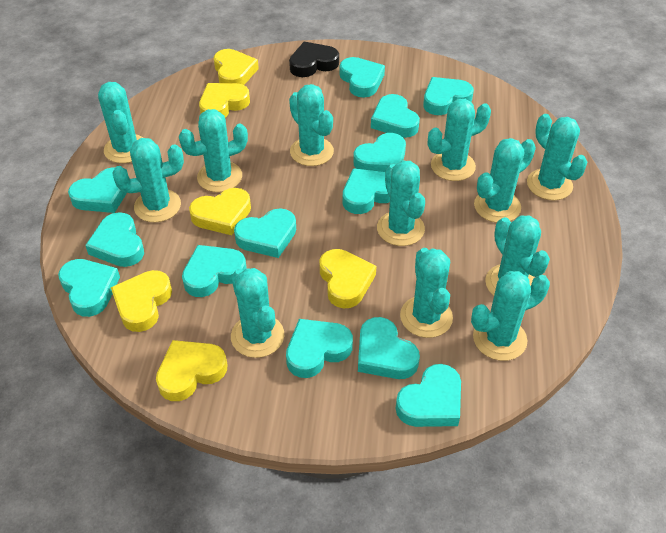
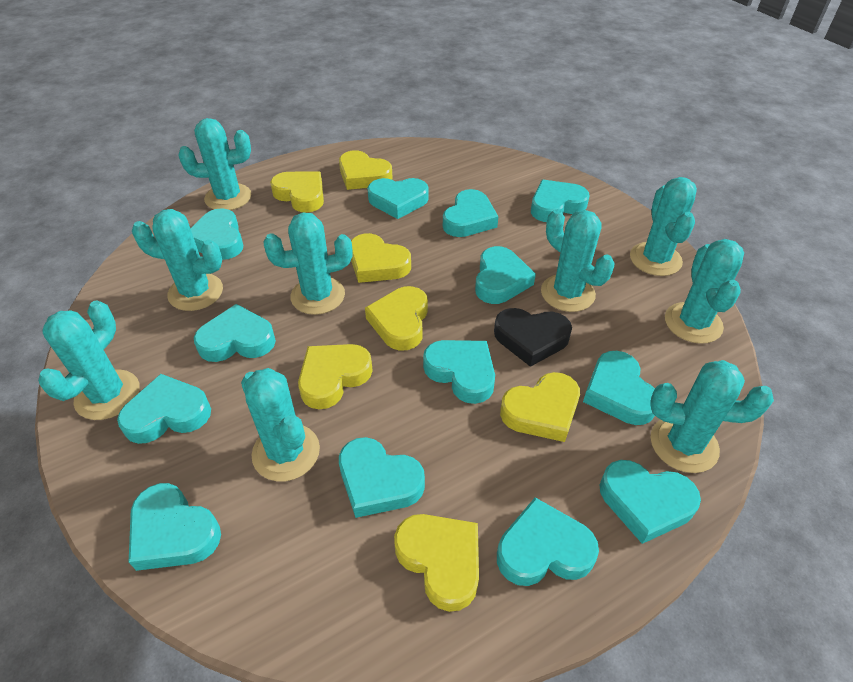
turquoise cactus: [98,82,143,163] [112,138,184,222] [179,109,248,192] [231,268,284,358] [289,84,334,166] [377,161,425,246] [400,248,453,338] [428,99,491,181] [471,271,550,361] [474,138,536,223] [485,215,550,296] [527,114,587,200] = 12 -> [38,300,140,420] [132,209,223,311] [178,118,251,210] [241,368,320,481] [263,213,352,315] [541,209,614,312] [630,177,697,276] [650,360,774,473] [665,239,744,344] = 9
yellow heart: [111,270,172,332] [156,340,227,401] [189,188,251,235] [199,83,250,118] [214,49,259,85] [319,249,376,308] = 6 -> [270,171,324,213] [298,344,373,409] [339,150,392,190] [351,233,411,283] [365,286,428,351] [394,514,479,612] [500,372,580,442] = 7

